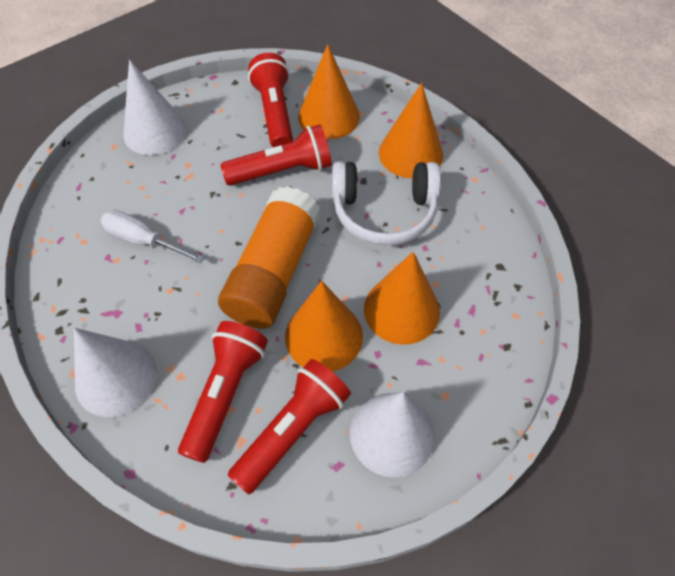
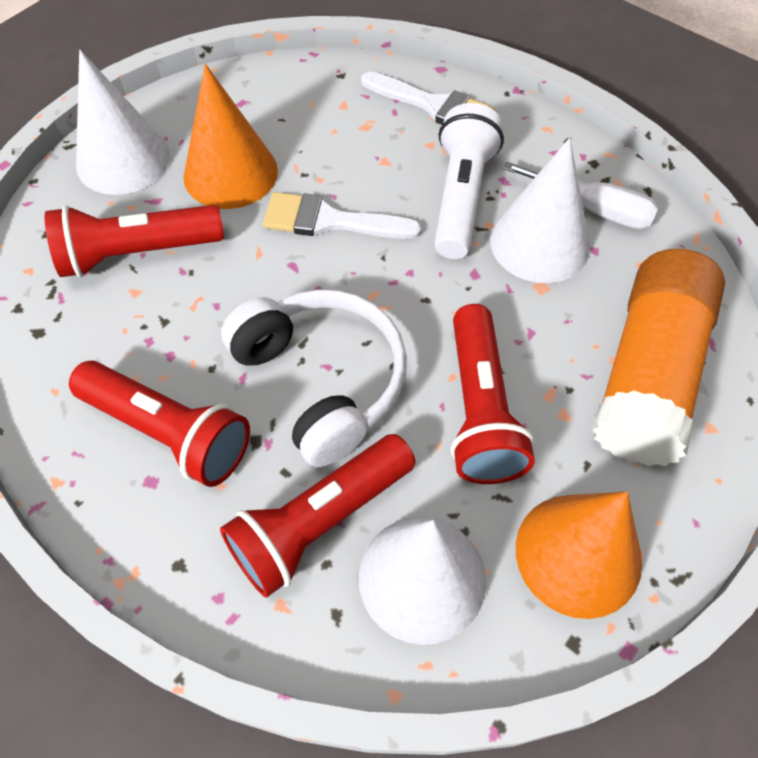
orange cone: [285,281,363,372] [298,44,360,139] [364,252,440,344] [379,83,443,178] = 4 -> [183,64,278,209] [516,492,642,619] = 2
white brush: none = 0 -> [263,192,422,239] [361,72,495,125] = 2
white flashlight: none = 0 -> [434,103,504,259] = 1

